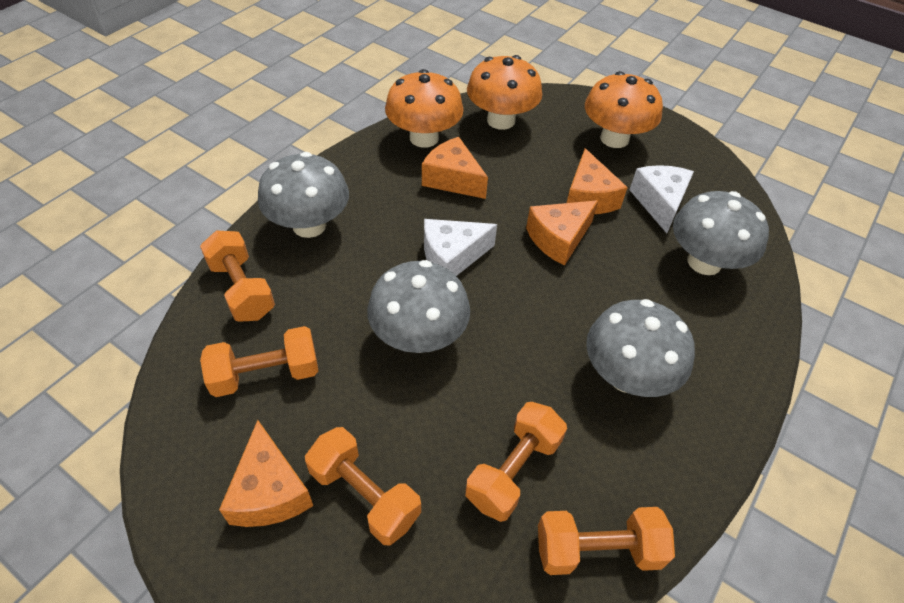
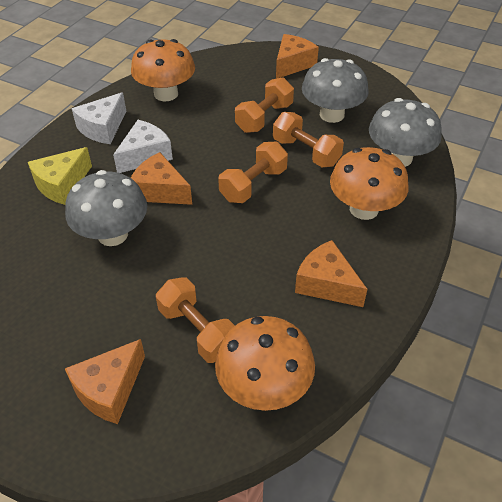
grey mushroom: [258,152,349,238] [367,260,470,353] [586,299,695,397] [673,191,769,275] = 4 -> [65,170,147,246] [302,58,369,123] [369,98,442,167] = 3
orange dumbbell: [200,231,275,322] [200,326,318,397] [305,427,421,545] [465,402,567,522] [538,507,675,575] = 5 -> [156,277,235,363] [218,142,288,203] [235,77,294,133] [273,112,344,167] = 4
yellow cheese: none = 0 -> [28,147,92,205] = 1

